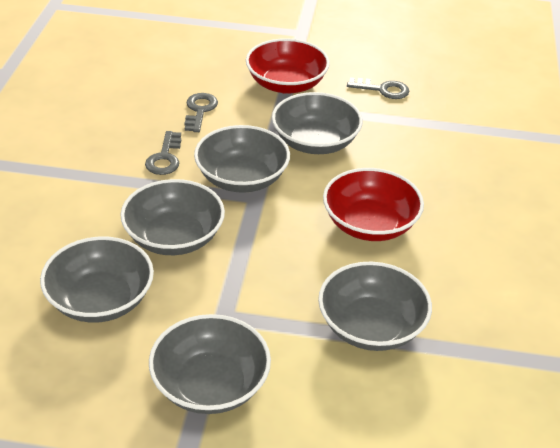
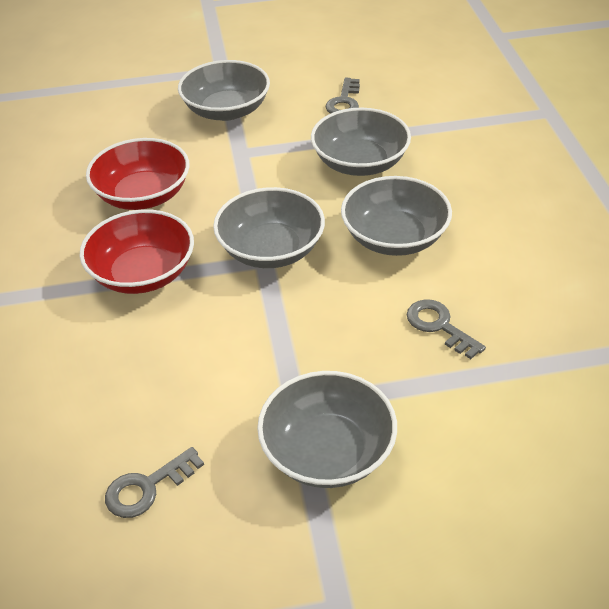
grey bowl: [40,236,154,323] [120,179,225,255] [149,314,271,414] [194,125,290,193] [272,92,363,154] [318,262,432,351] = 6 -> [178,60,270,121] [213,187,325,268] [257,371,397,488] [311,108,411,176] [341,176,452,256] = 5

